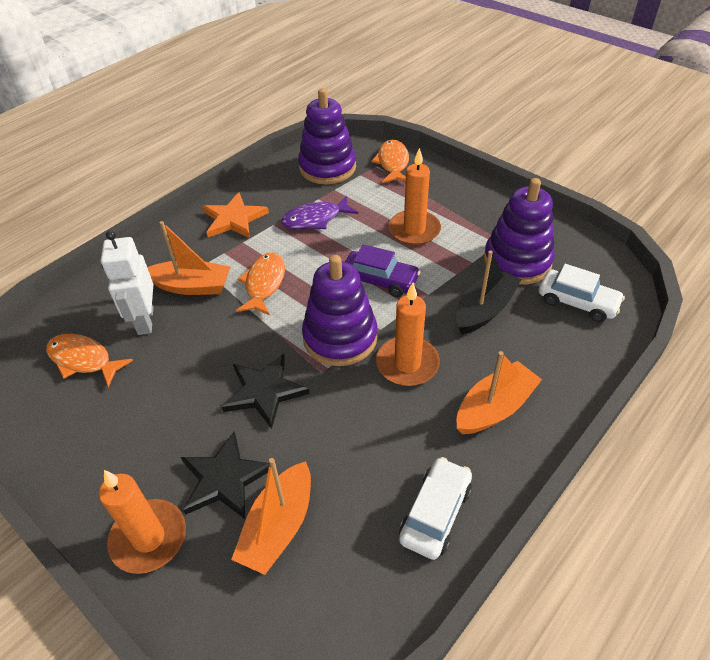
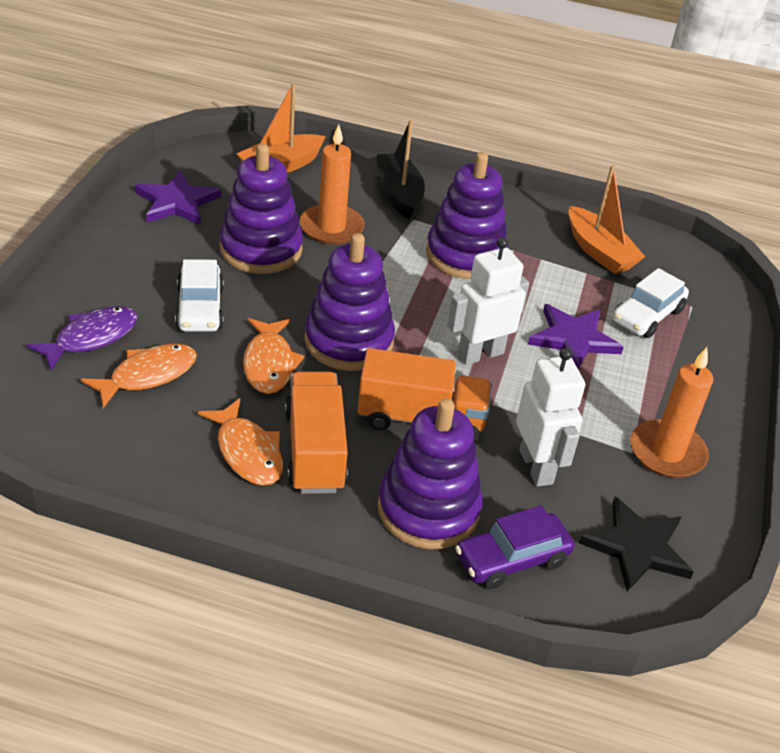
black star: [181,432,270,519] [222,354,310,429] = 2 -> [579,496,694,592] = 1
orange boat: [147,221,230,295] [231,458,311,575] [457,351,542,434] = 3 -> [236,83,326,173] [569,165,645,274] = 2
orange candle: [99,470,186,574] [376,282,440,386] [389,148,441,245] = 3 -> [300,124,365,245] [631,347,713,478] = 2
orange star: [202,192,269,238] = 1 -> none = 0
orange truck: none = 0 -> [285,372,348,494] [357,348,491,442] = 2
purple stacking toy: [298,88,356,184] [302,255,378,366] [483,178,555,285] = 3 -> [219,144,303,274] [304,233,395,371] [377,399,483,549] [426,152,508,279] = 4
purple star: none = 0 -> [135,171,221,225] [528,304,623,370] = 2
white robot: [101,230,154,335] = 1 -> [447,237,529,365] [516,348,585,487] = 2

